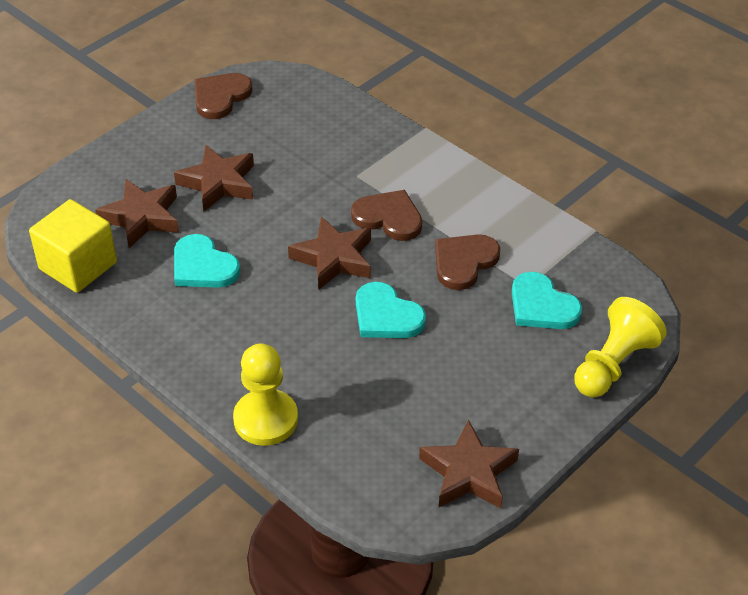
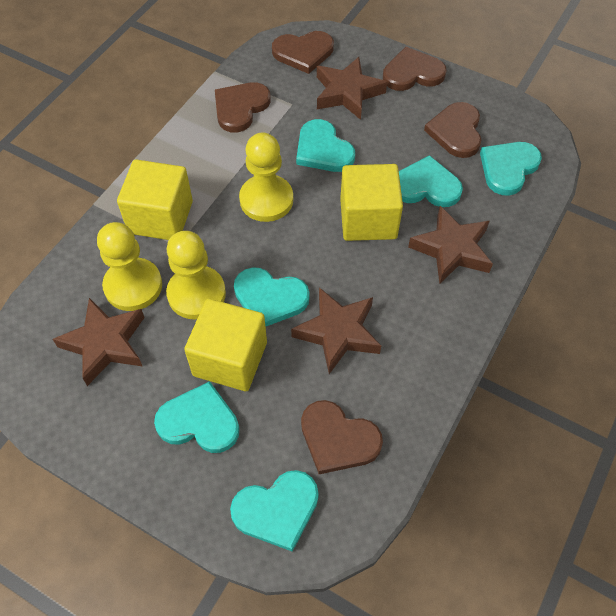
brown heart: [195,73,252,119] [351,190,422,241] [435,234,500,290] = 3 -> [215,82,271,132] [272,31,334,74] [301,400,383,474] [383,47,447,91] [424,102,481,158] = 5
turquoise heart: [174,234,240,288] [356,282,426,338] [512,272,582,329] = 3 -> [154,381,239,453] [230,470,319,552] [234,267,310,327] [296,119,355,172] [399,155,463,207] [480,142,542,196] = 6
yellow cube: [29,199,117,293] = 1 -> [117,159,193,240] [184,299,267,391] [340,164,403,241] = 3
yellow pawn: [233,343,298,446] [574,297,667,398] = 2 -> [97,222,162,311] [166,231,226,319] [239,133,293,222] = 3

